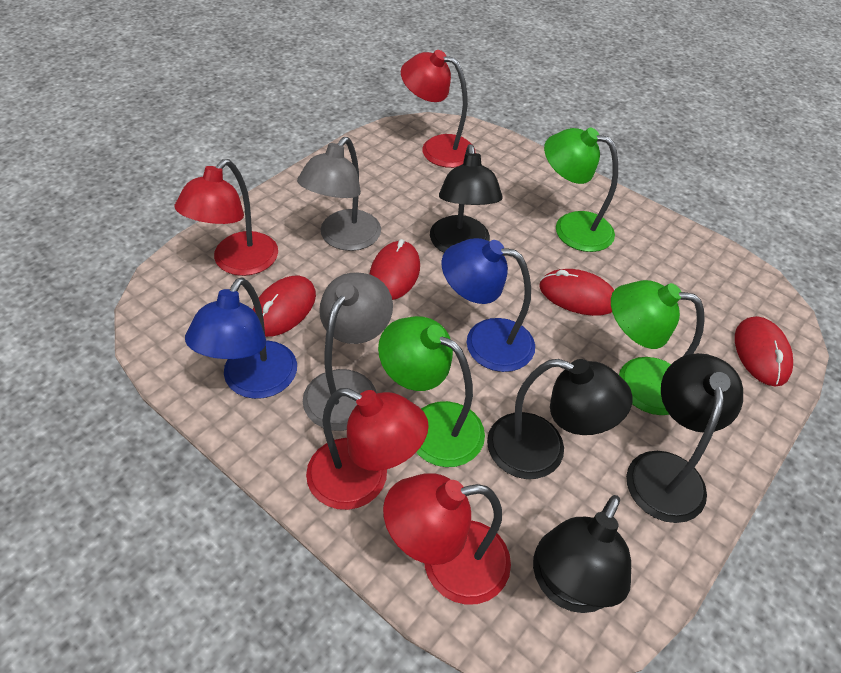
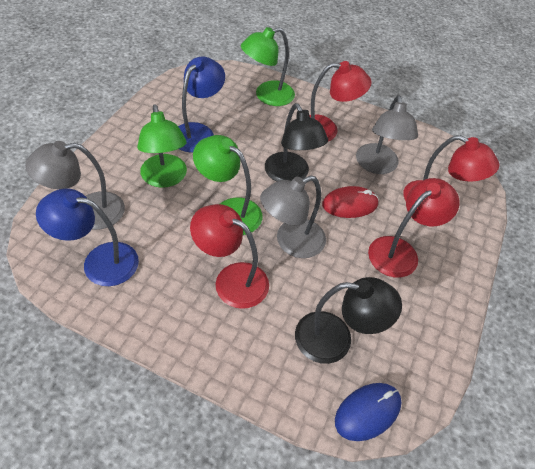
black lamp: [430,144,503,253] [487,359,633,479] [533,495,631,613] [626,353,743,523] = 4 -> [265,103,328,182] [295,277,402,364] = 2
blue mouse: none = 0 -> [335,383,401,441] = 1
grey lamp: [297,137,381,251] [303,273,393,431] = 2 -> [25,141,125,230] [260,176,326,258] [356,95,418,174] = 3
red mouse: [253,276,316,337] [370,239,420,300] [539,269,614,316] [735,316,793,387] = 4 -> [322,186,379,218] = 1

